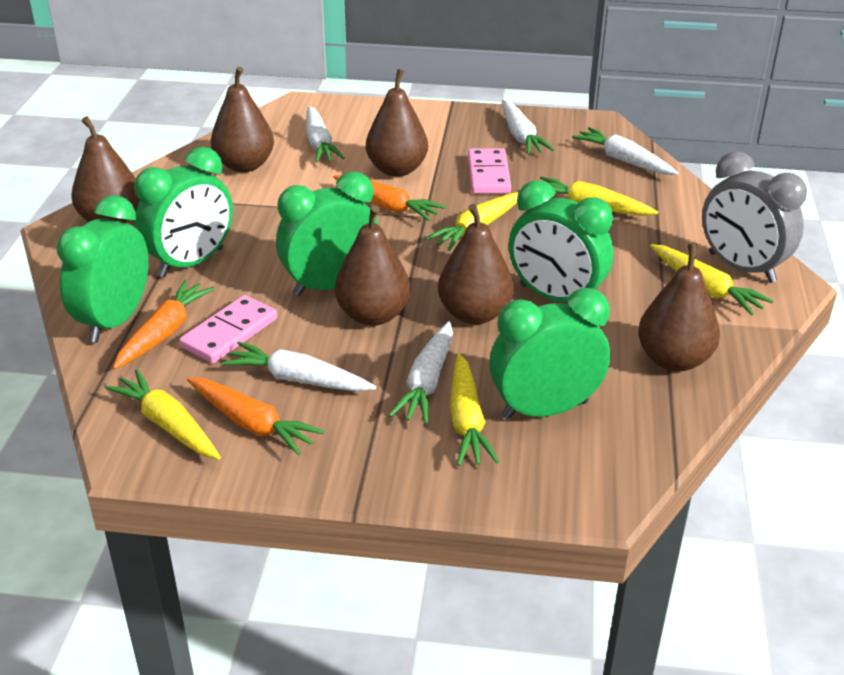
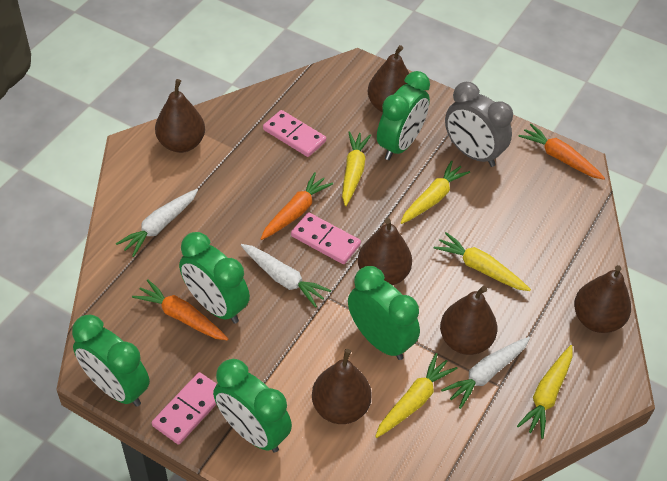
pink domino: [179,295,277,363] [468,148,511,194] = 2 -> [152,372,217,445] [263,110,326,157] [291,212,361,264] = 3
white carrot: [222,342,376,392] [306,106,345,163] [389,321,453,424] [502,100,555,155] [572,127,678,175] = 5 -> [116,189,198,257] [241,244,331,308] [441,337,530,409] = 3

